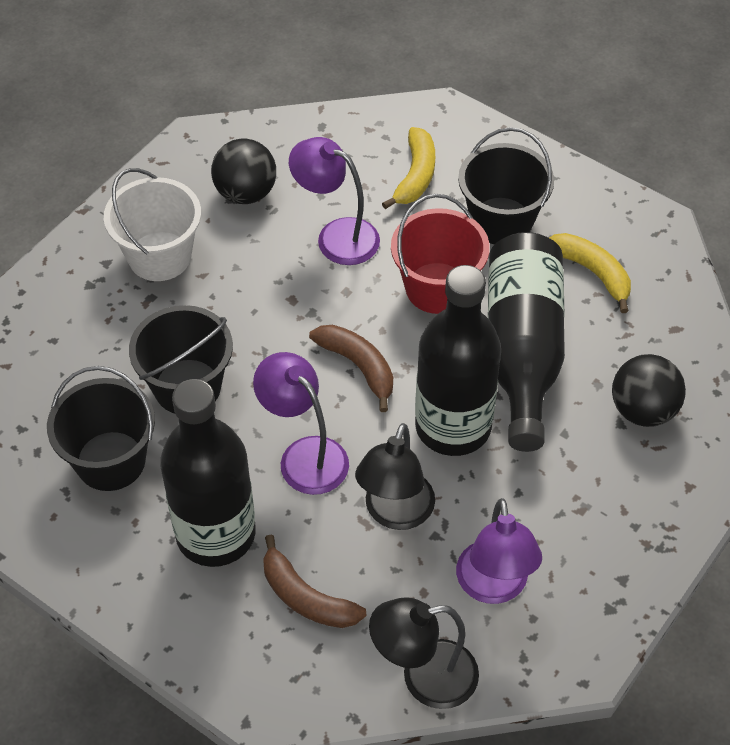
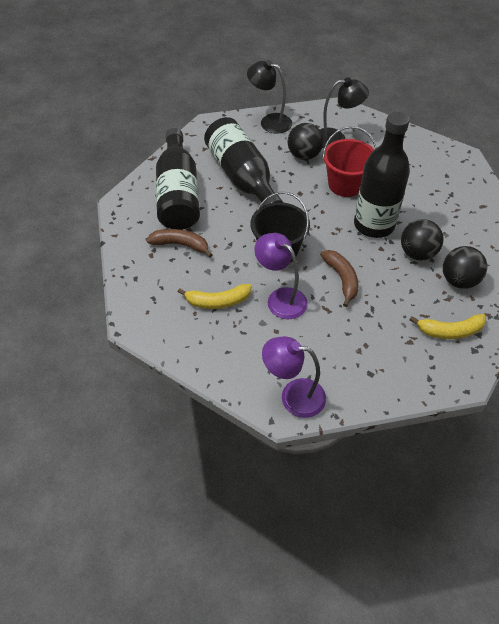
black ball: [211,138,276,204] [612,354,686,427] = 2 -> [288,123,324,160] [401,219,443,260] [443,246,487,289] = 3
black bucket: [47,366,155,491] [129,305,233,414] [458,127,554,245] = 3 -> [251,192,310,263] = 1
purple lamp: [253,352,349,495] [289,137,380,265] [456,498,542,604] = 3 -> [254,233,308,319] [262,336,326,418] = 2
white bucket: [104,168,201,281] = 1 -> none = 0

